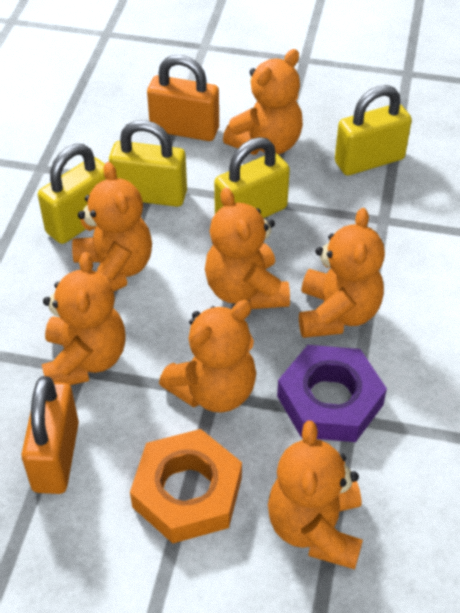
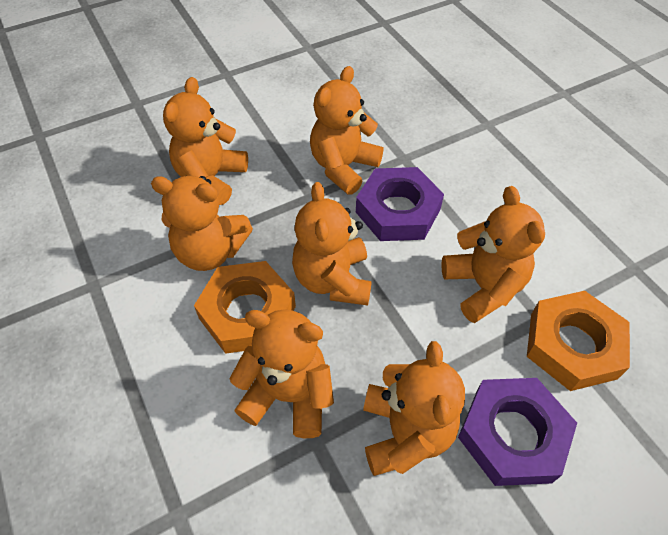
orange nut: [130,429,242,543] = 1 -> [194,261,296,354] [527,291,630,391] = 2
orange padlock: [21,376,79,494] [147,55,219,141] = 2 -> none = 0
purple nut: [277,345,387,442] = 1 -> [356,167,444,241] [458,378,577,486] = 2
yellow padlock: [38,144,106,244] [109,120,187,207] [214,137,290,218] [335,85,412,175] = 4 -> none = 0

